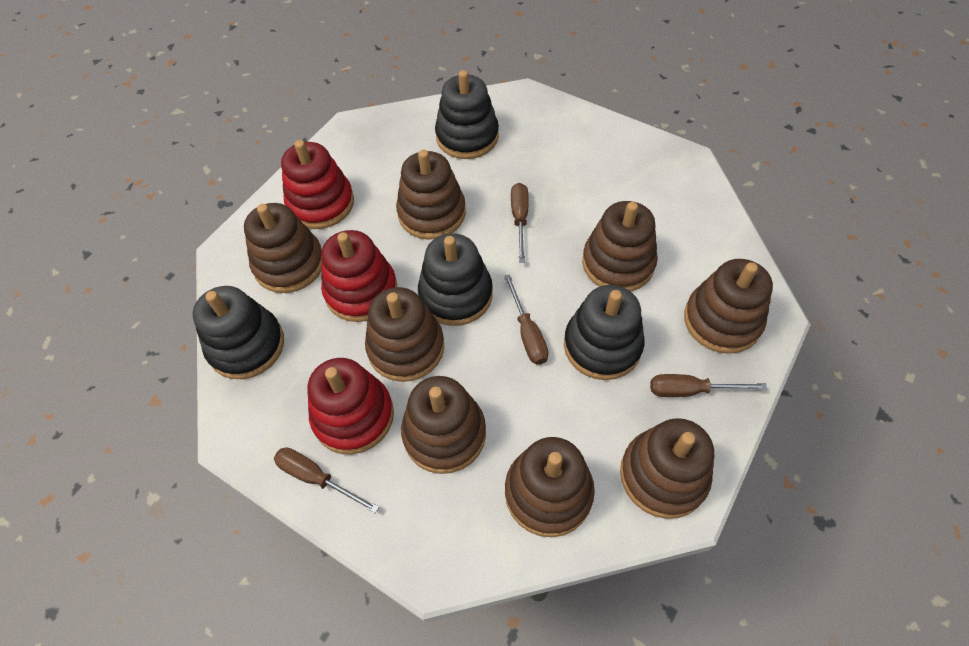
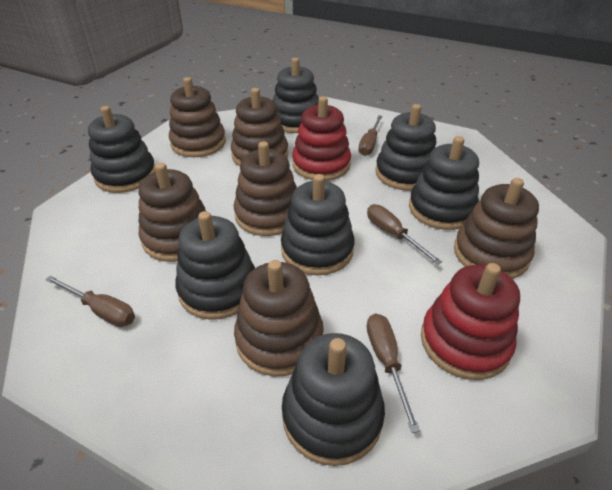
black stacking toy: [193,286,284,379] [418,233,493,326] [435,70,499,159] [564,285,645,380] = 4 -> [88,106,155,193] [175,211,255,320] [273,58,319,133] [281,174,355,276] [282,333,385,466] [375,104,436,191] [409,136,479,230] = 7
brown stacking toy: [244,203,322,293] [365,287,444,382] [396,150,466,240] [401,376,486,474] [505,437,595,537] [582,201,658,291] [620,418,714,519] [684,259,773,354] = 8 -> [139,163,206,262] [169,77,226,157] [231,88,288,166] [234,141,297,236] [234,260,324,376] [454,178,539,279] = 6
red stacking toy: [281,140,354,229] [307,358,394,454] [321,230,397,322] = 3 -> [292,96,351,181] [421,263,520,380] = 2

